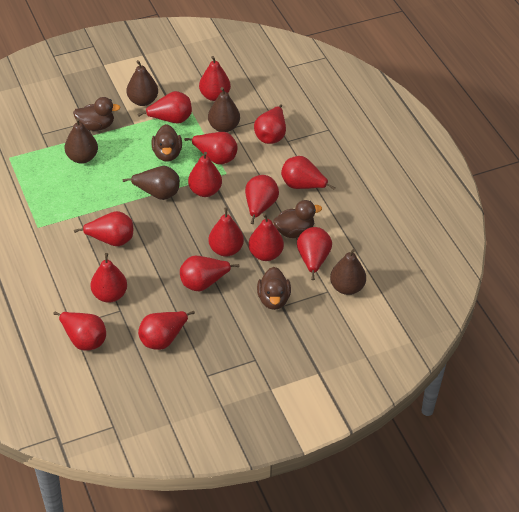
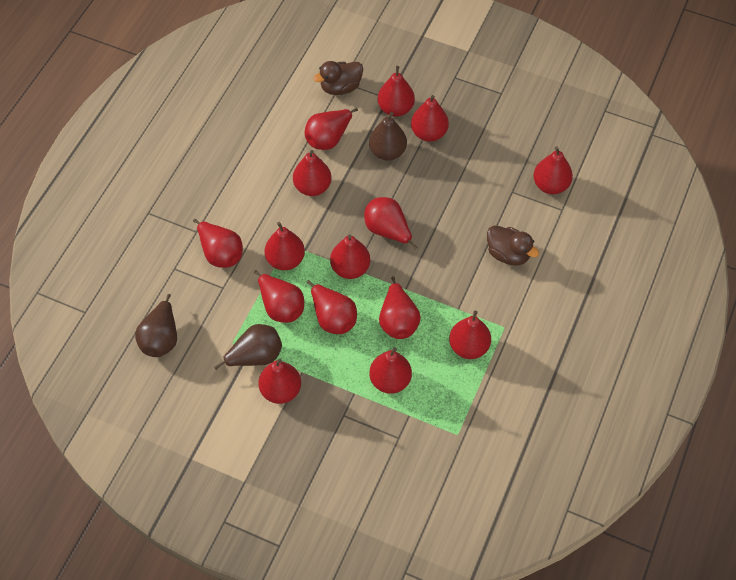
brown duck: [73,97,121,131] [151,124,182,162] [257,267,291,310] [273,200,322,238] = 4 -> [313,61,363,95] [487,225,539,266] = 2
brown pear: [65,118,98,164] [123,166,180,200] [126,60,158,106] [208,87,240,132] [330,249,366,295] = 5 -> [135,294,177,357] [214,324,282,370] [369,112,407,161] = 3

